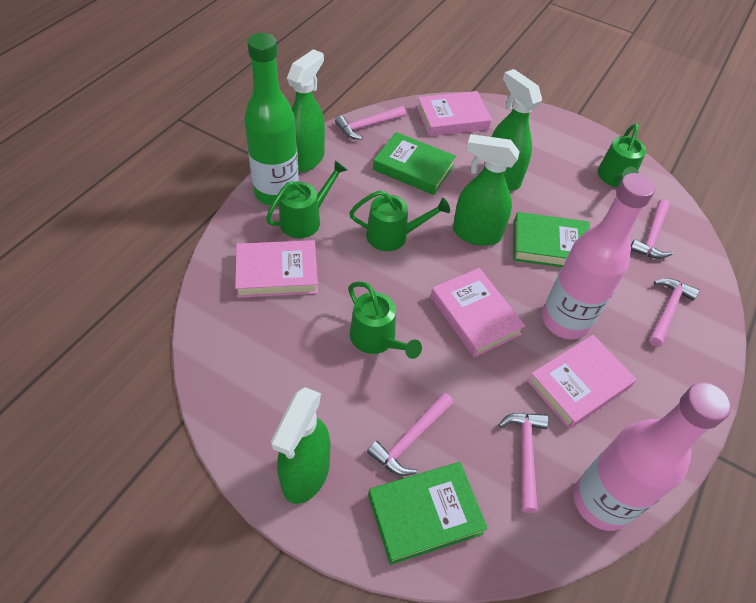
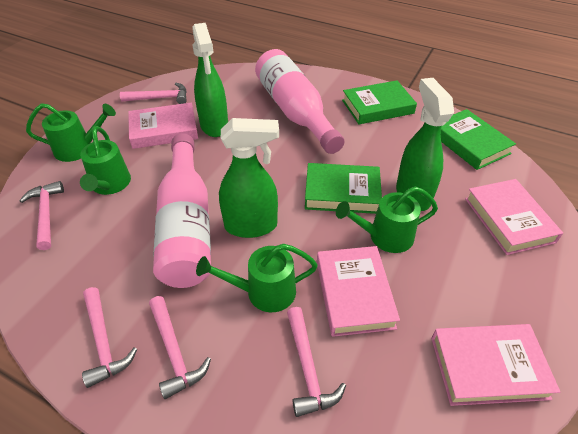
green bottle: [244,33,299,206] = 1 -> none = 0
green spray bottle: [271,387,330,504] [287,49,325,172] [453,134,520,246] [492,69,542,190] = 4 -> [193,23,228,137] [219,118,279,238] [396,78,454,211] = 3

